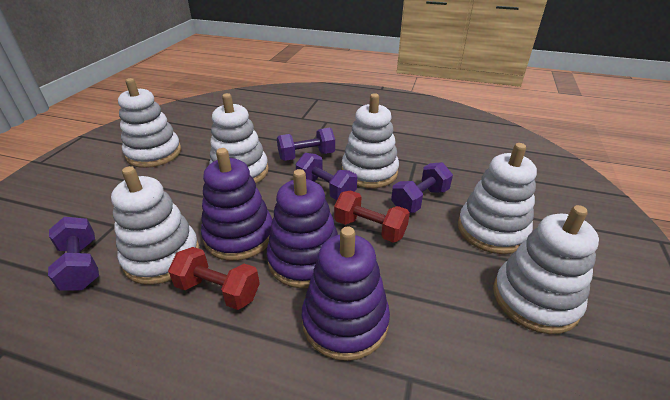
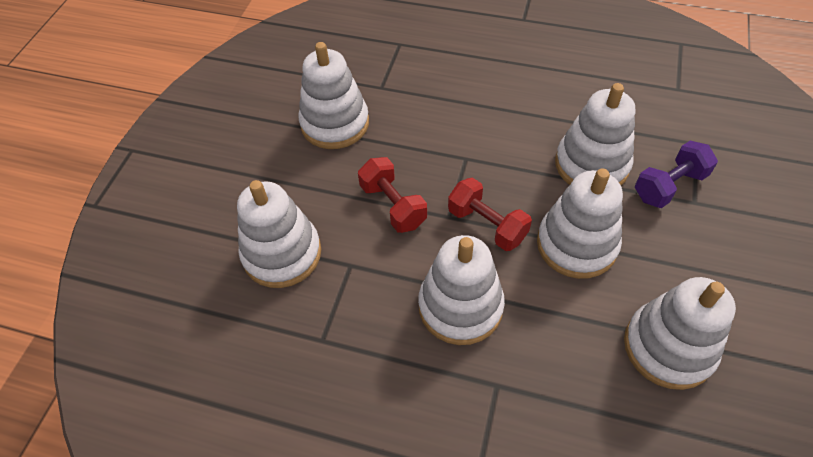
purple dumbbell: [48,217,99,291] [277,128,335,161] [296,153,357,200] [391,162,453,213] = 4 -> [635,141,718,208] = 1
purple stacking toy: [201,148,272,261] [267,169,338,288] [302,226,390,361] = 3 -> none = 0

